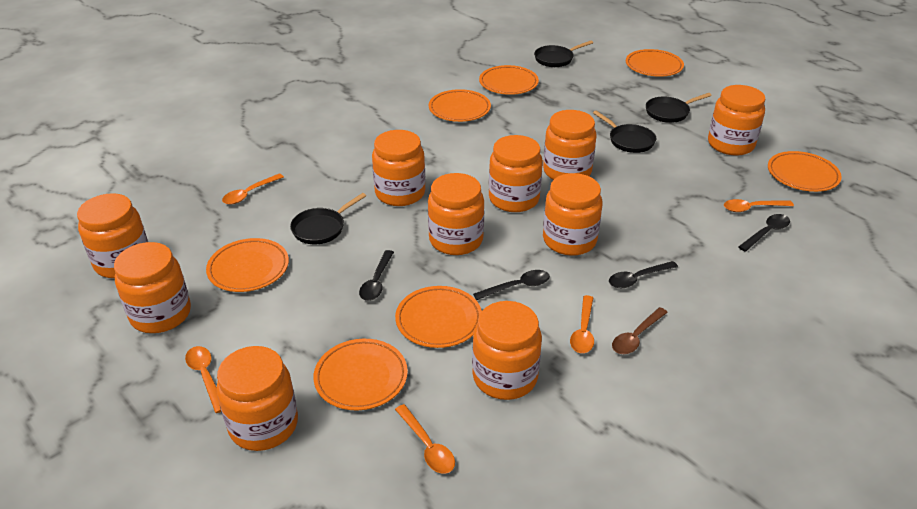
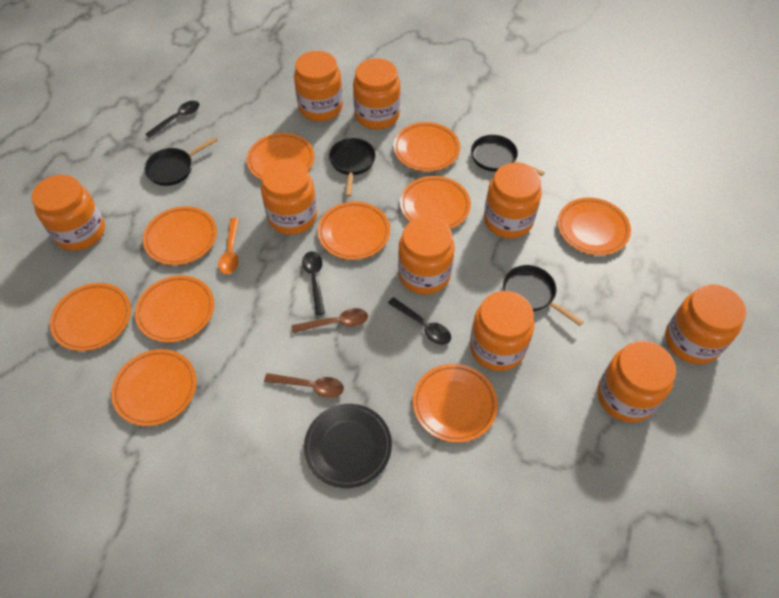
black plate: none = 0 -> [304,404,392,488] = 1
black spoon: [359,250,394,301] [473,270,550,300] [609,261,678,288] [738,214,790,252] = 4 -> [145,101,200,138] [302,251,325,315] [388,297,451,345] = 3
brown spoon: [612,307,668,354] = 1 -> [264,373,344,398] [291,308,368,333] = 2
orange jar: [77,193,148,278] [114,242,191,333] [216,346,298,451] [372,130,426,206] [428,173,484,255] [472,301,542,400] [489,135,543,212] [543,110,596,180] [543,173,603,256] [708,85,765,156] = 10 -> [32,175,105,251] [261,159,317,235] [294,51,343,121] [353,58,400,129] [398,217,455,294] [470,291,534,371] [484,163,542,238] [598,341,676,423] [665,284,746,364] = 9
orange plate: [206,238,289,292] [313,339,408,410] [395,286,482,348] [429,89,491,122] [479,65,539,95] [626,49,684,77] [768,151,842,192] = 7 -> [50,283,131,351] [111,349,197,426] [135,275,214,343] [143,206,217,265] [247,133,314,180] [318,201,390,260] [393,122,460,171] [400,176,471,229] [413,364,498,443] [557,198,631,255] = 10
orange spoon: [185,346,221,413] [222,173,284,205] [395,404,455,474] [570,295,594,353] [724,199,794,212] = 5 -> [218,218,239,274] = 1

